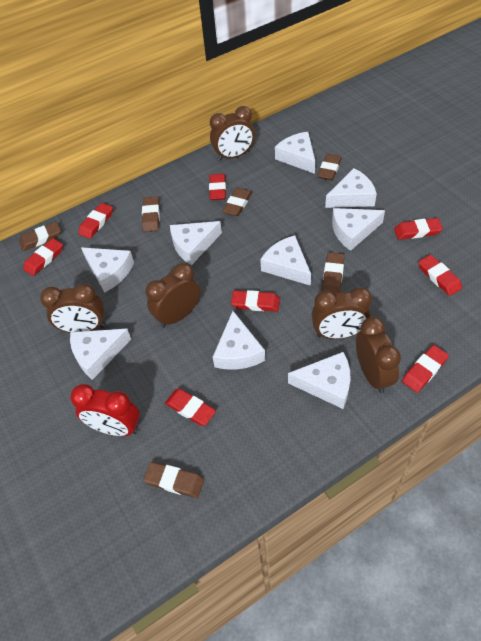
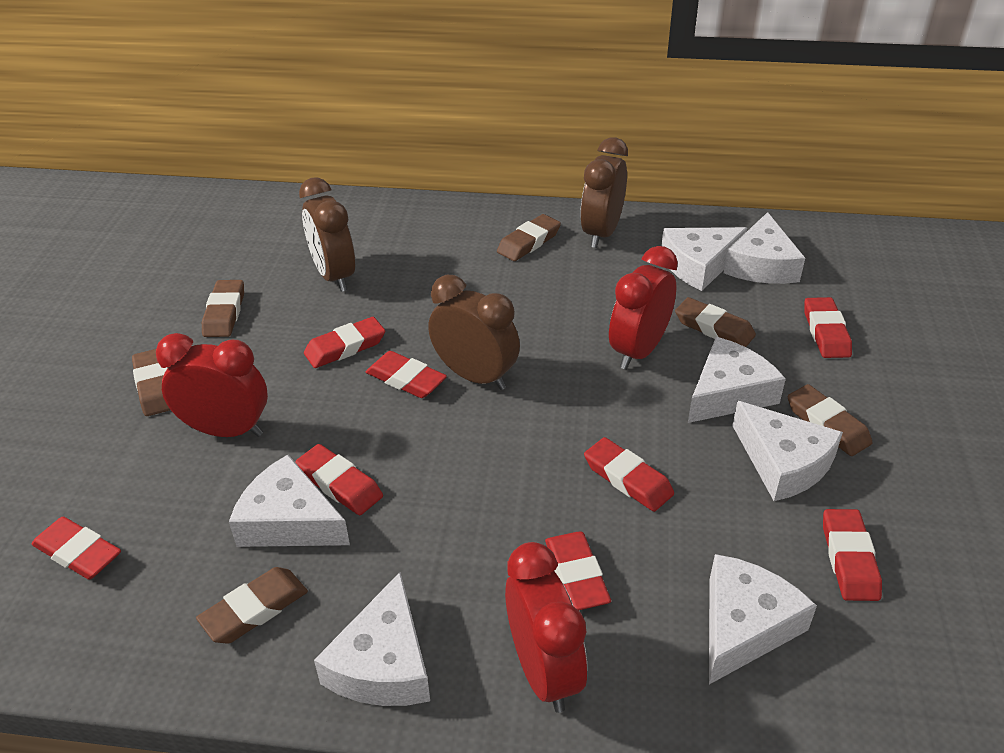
brown clock: [40,283,105,333] [145,263,200,328] [210,106,255,161] [311,287,372,339] [356,317,401,394] = 5 -> [299,177,355,292] [428,275,520,390] [580,137,628,248] = 3
red clock: [70,384,140,436] = 1 -> [156,333,268,437] [505,542,587,713] [609,246,678,370] = 3
white cheese: [70,329,131,380] [81,247,134,293] [170,221,222,265] [213,311,265,370] [260,235,311,286] [275,132,316,174] [288,352,351,409] [325,168,377,208] [332,208,385,251] = 9 -> [229,455,350,547] [314,572,430,706] [661,227,747,291] [688,337,786,423] [709,554,817,684] [724,212,805,284] [732,401,843,501] = 7

